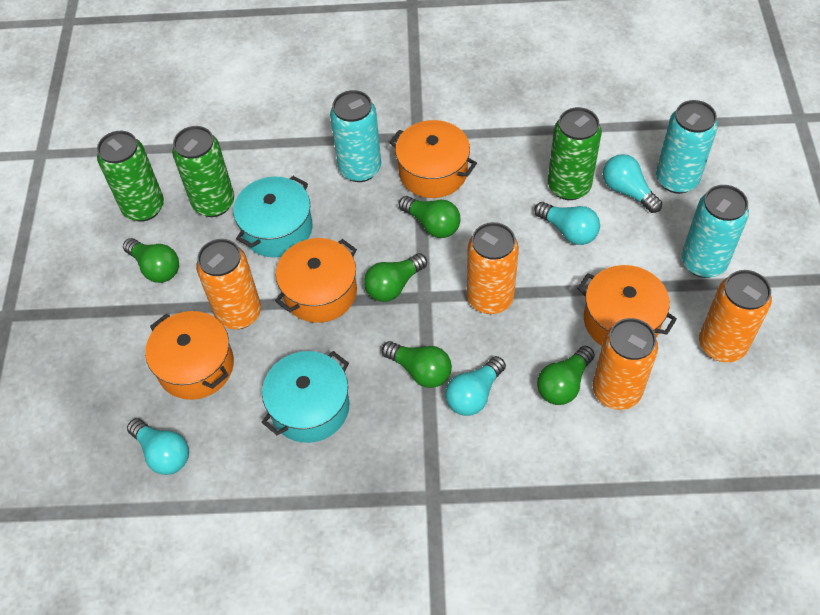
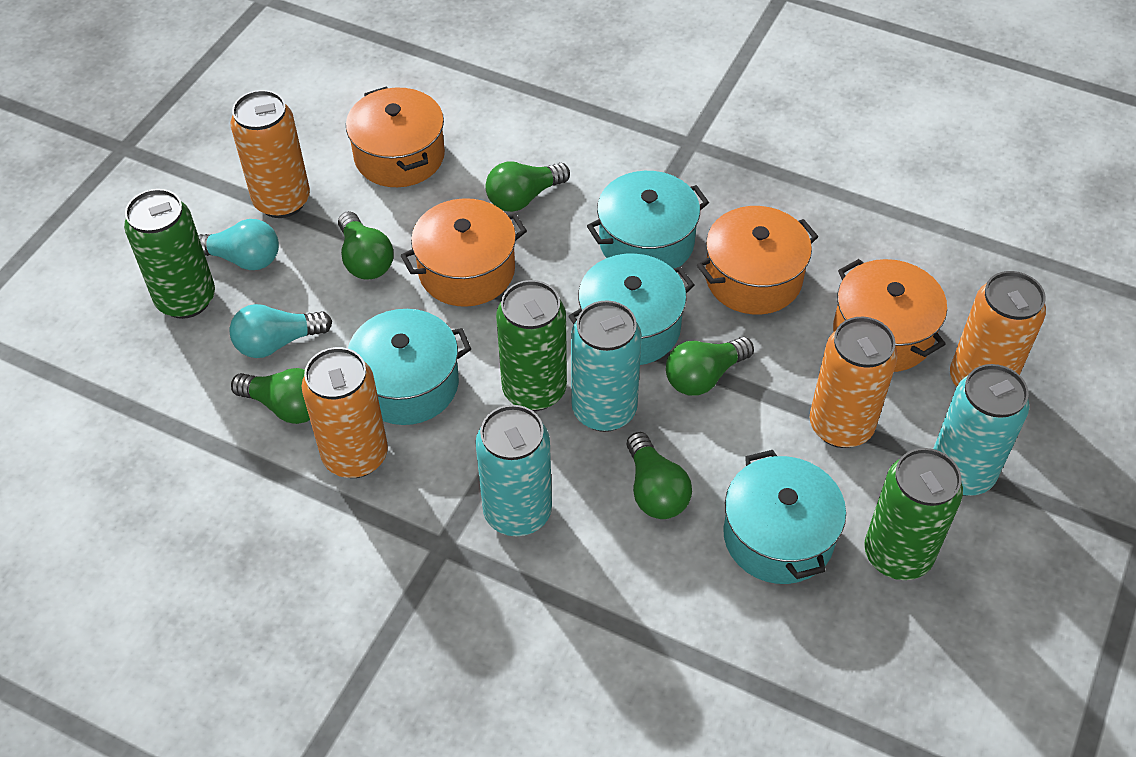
turquoise light bulb: [127,418,189,475] [446,356,506,416] [534,202,600,245] [603,154,662,213] = 4 -> [198,219,279,270] [229,304,332,358] = 2
turquoise pot: [233,176,313,257] [261,351,350,443] = 2 -> [348,309,471,425] [568,253,694,365] [587,171,709,269] [723,450,846,584] = 4

